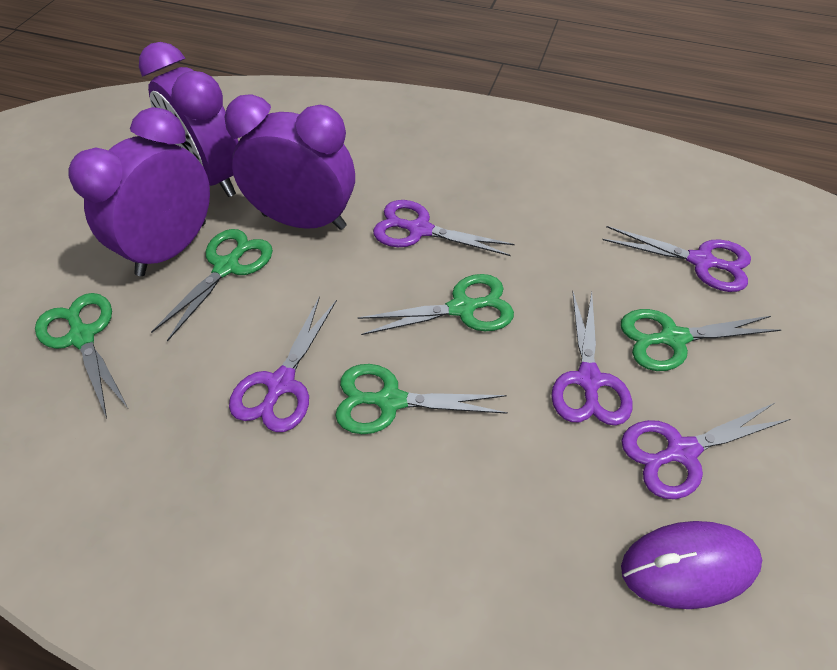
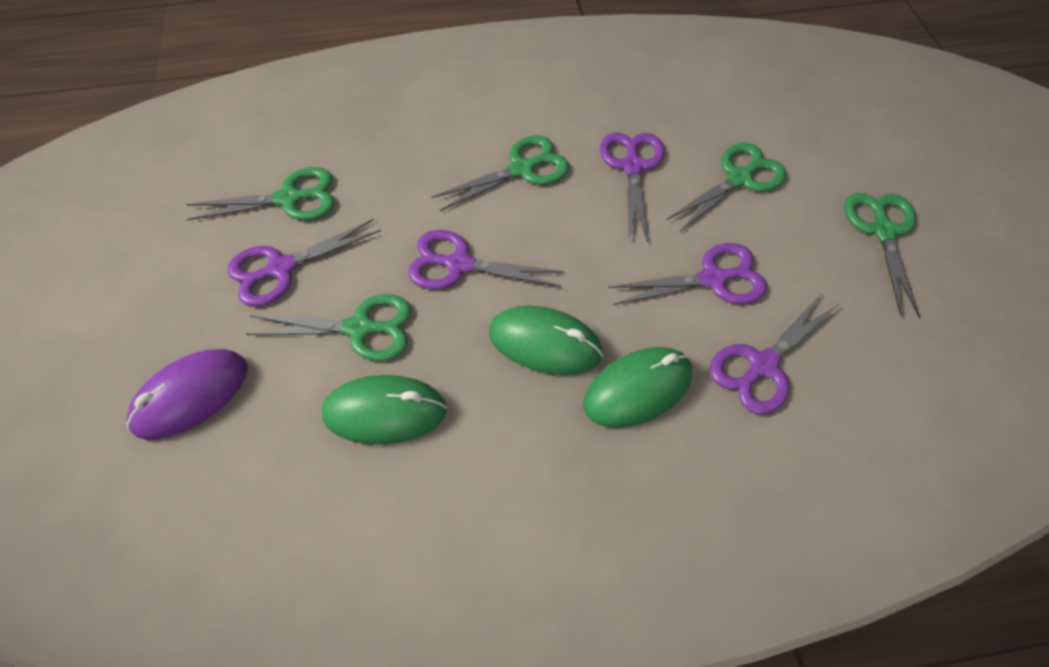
green mouse: none = 0 -> [321,375,447,445] [489,306,603,375] [583,347,692,428] = 3
purple clock: [69,107,210,276] [139,42,239,197] [224,94,355,230] = 3 -> none = 0

